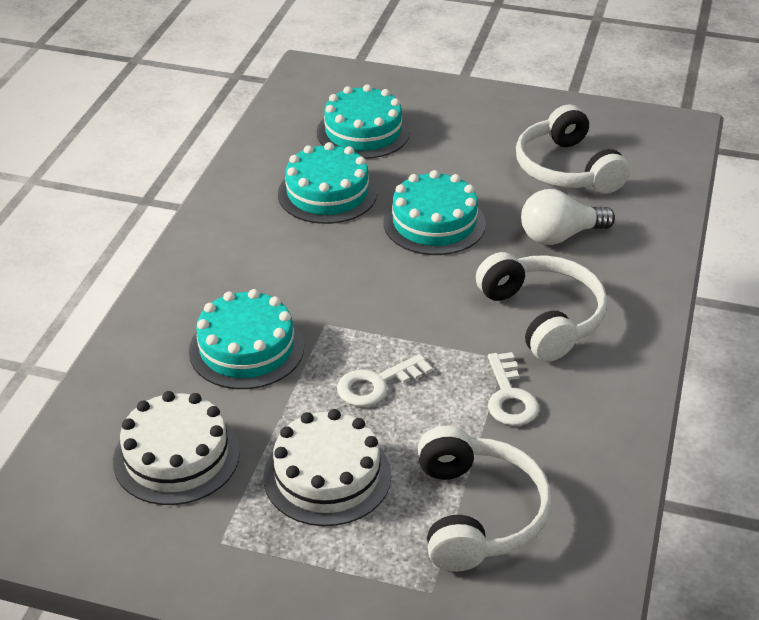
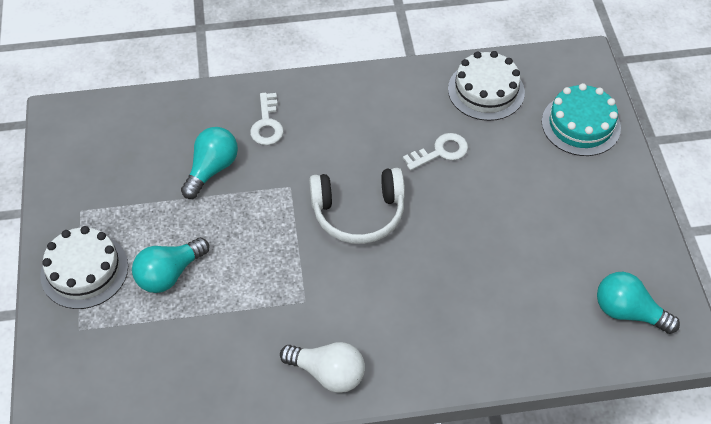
turquoise cake: [189,289,304,389] [278,142,377,224] [317,84,410,159] [383,170,486,255] = 4 -> [542,83,621,156] = 1
turquoise light bulb: none = 0 -> [132,237,209,293] [181,127,238,199] [597,272,680,334] = 3
white headphones: [418,426,551,572] [476,252,607,362] [516,105,630,194] = 3 -> [309,168,405,244] = 1

